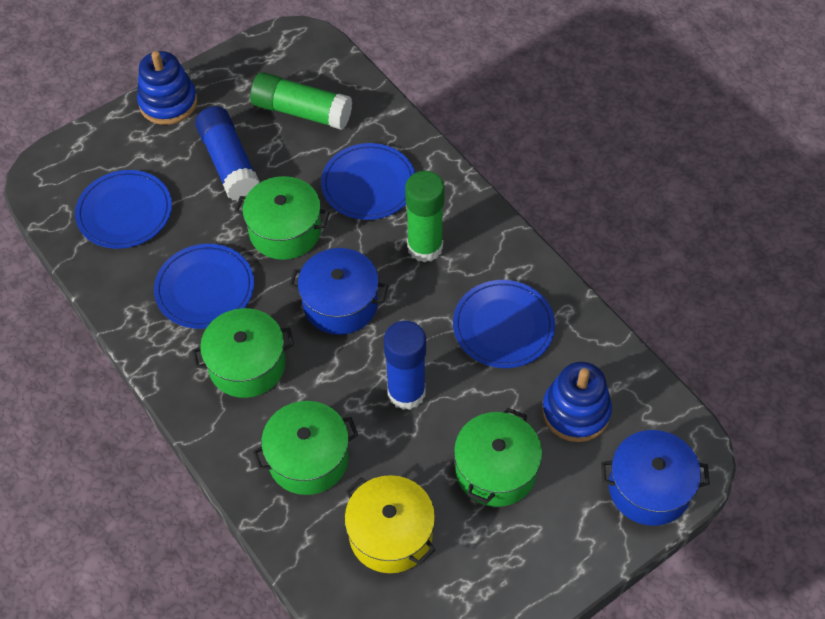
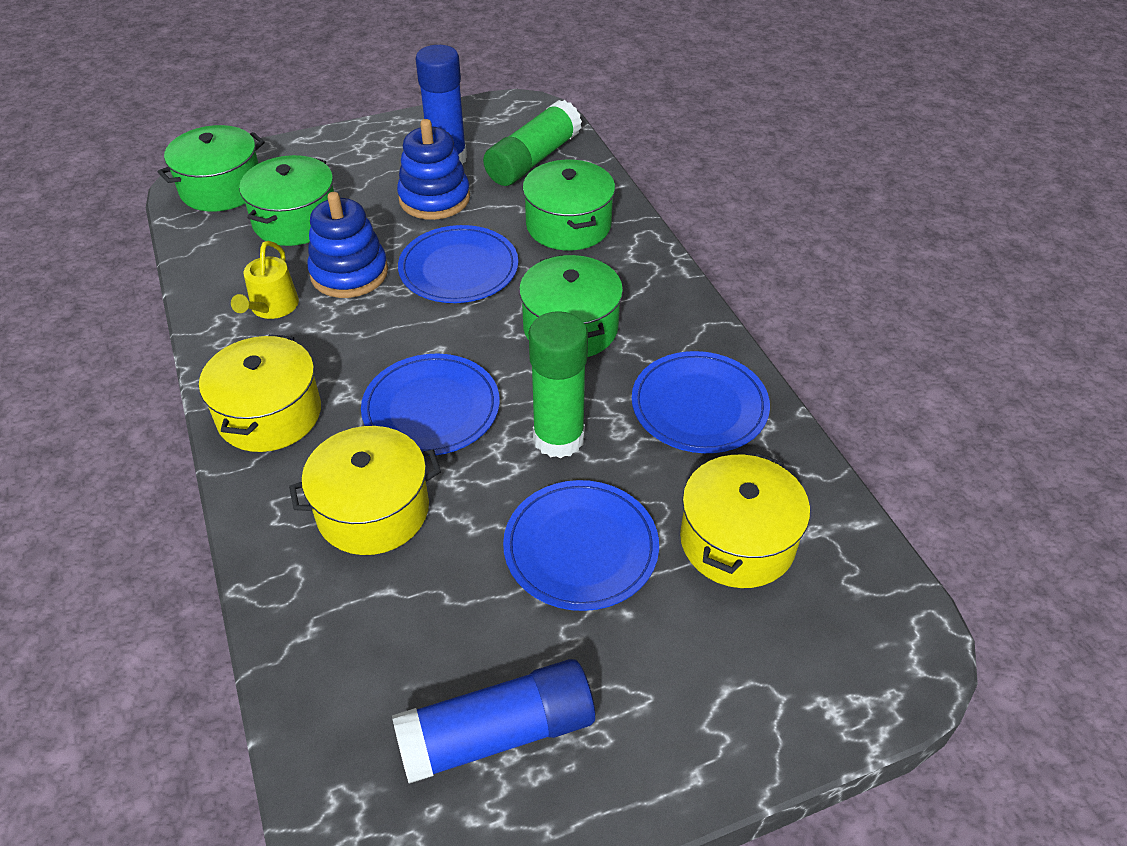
blue pot: [289,248,388,335] [601,430,710,526] = 2 -> none = 0
yellow pot: [344,475,436,573] = 1 -> [199,334,321,452] [289,426,441,555] [680,453,810,588] = 3
yellow watering can: none = 0 -> [231,241,299,319] = 1

